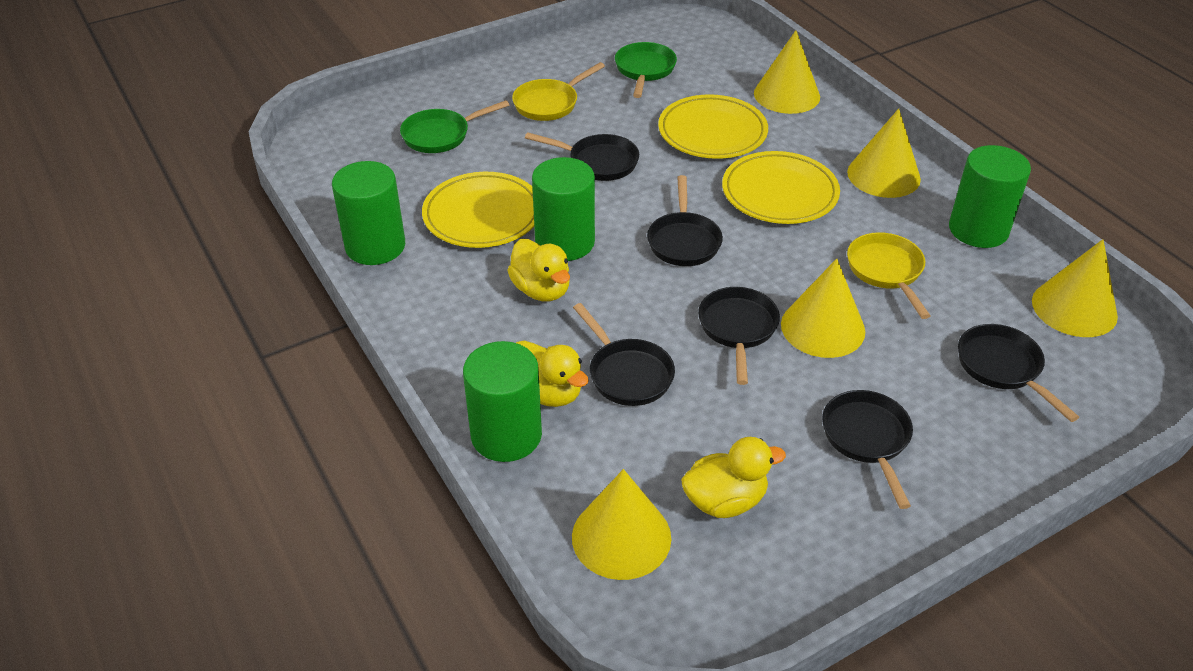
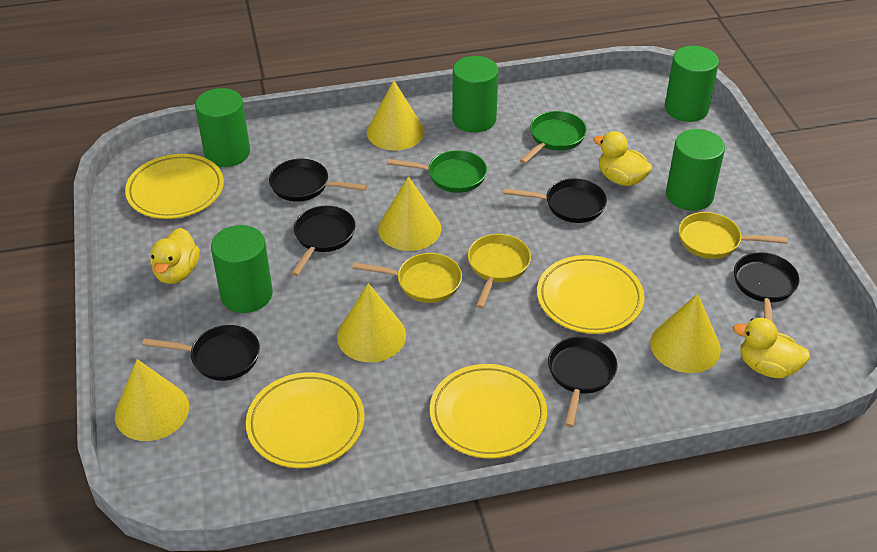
green cylinder: [332,161,405,265] [463,341,542,462] [532,157,595,261] [949,145,1031,248] = 4 -> [195,88,250,167] [211,225,273,313] [452,56,499,133] [665,46,719,122] [666,129,725,211] = 5
yellow pan: [512,62,605,121] [847,232,930,319] = 2 -> [352,253,462,303] [468,234,531,309] [679,212,788,259] = 3
yellow plate: [422,172,534,248] [658,94,768,159] [722,151,840,224] = 3 -> [125,154,224,219] [246,372,365,468] [430,364,547,458] [537,255,645,334] = 4

